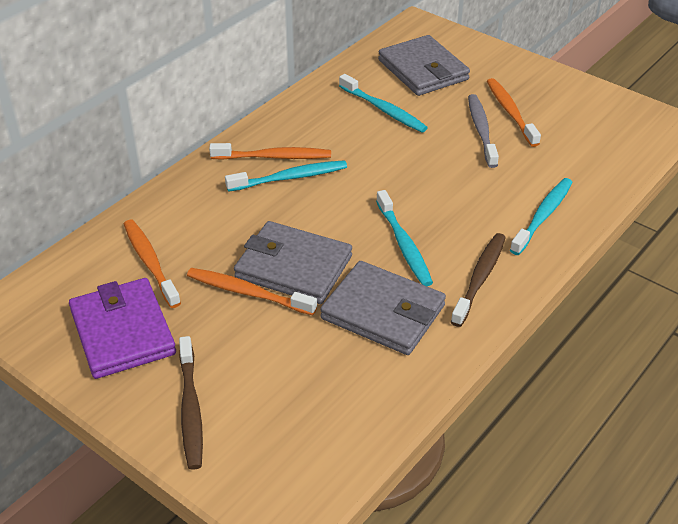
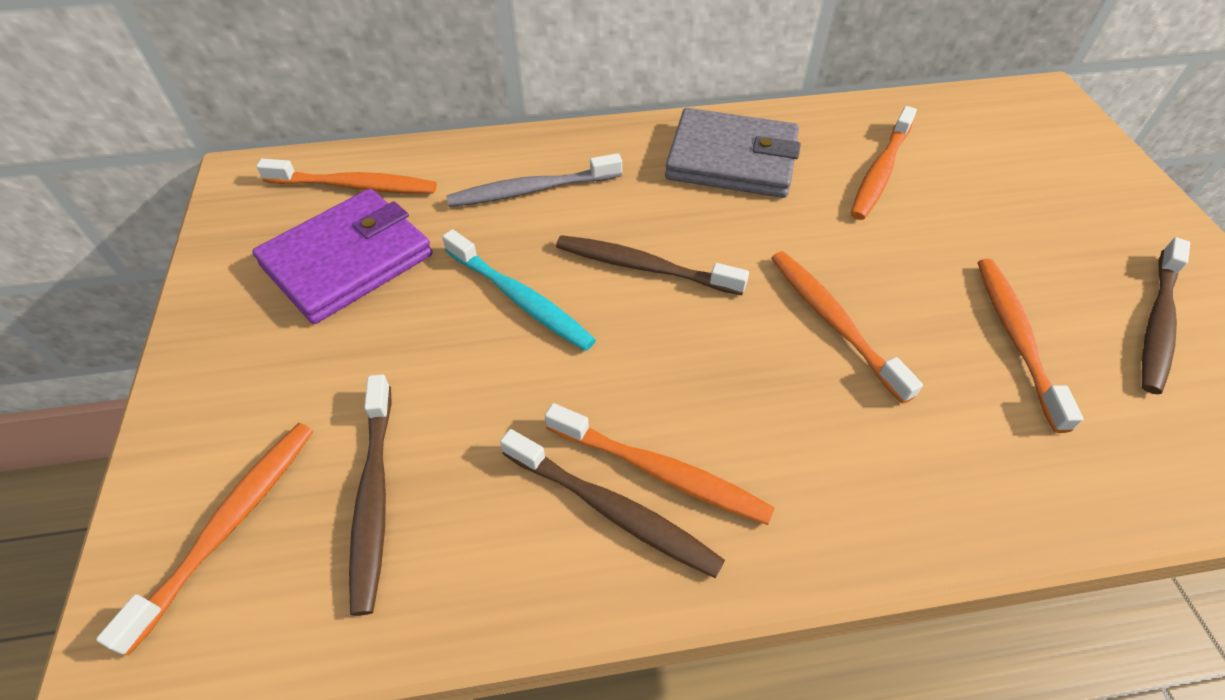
brown toothbrush: [179,336,203,470] [451,233,506,327] = 2 -> [349,374,392,616] [500,429,725,578] [556,235,749,295] [1142,237,1190,394] = 4
grey wallet: [234,221,352,304] [320,261,446,355] [378,35,470,96] = 3 -> [665,108,801,198] = 1
orange toothbrush: [124,220,181,308] [187,268,317,315] [209,143,331,160] [487,78,541,147] = 4 -> [96,423,313,656] [256,159,437,194] [545,403,775,525] [771,251,923,404] [851,106,917,220] [978,259,1084,433] = 6
turquoise toothbrush: [225,160,347,192] [339,74,428,132] [376,190,433,286] [510,178,573,255] = 4 -> [442,229,596,351] = 1

